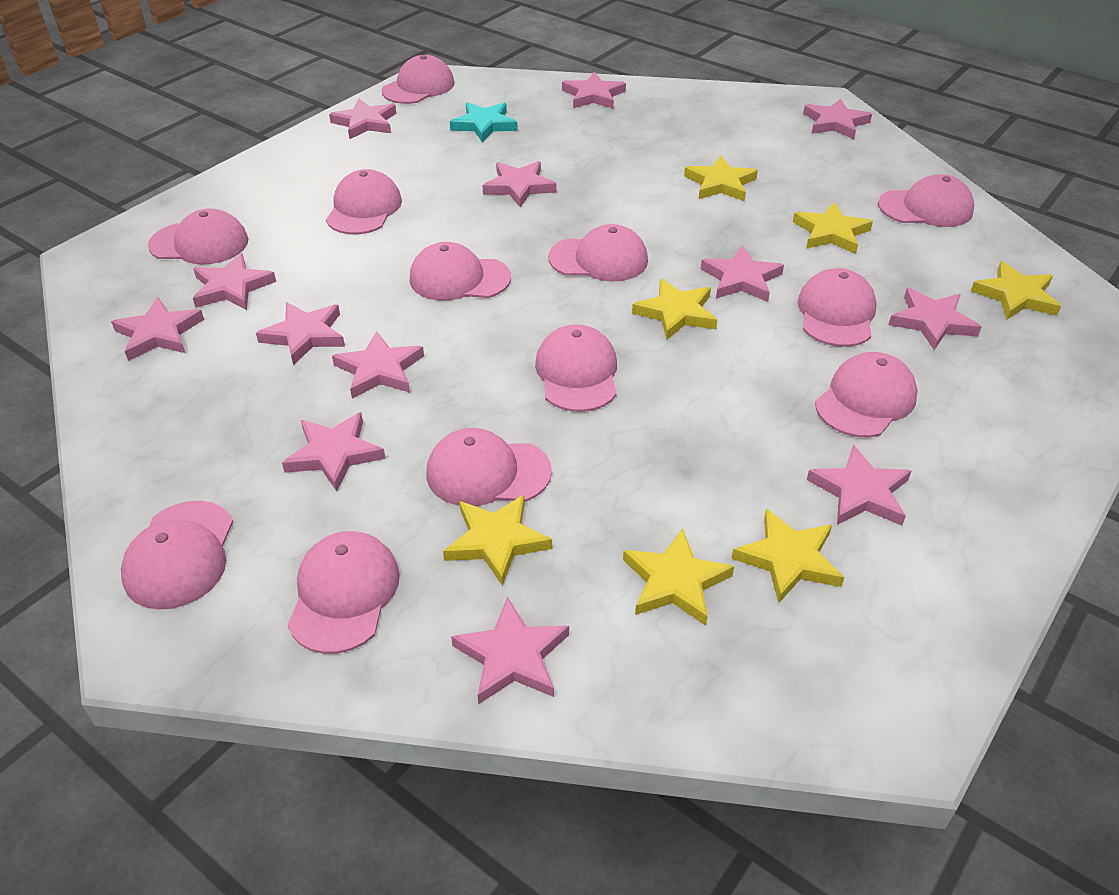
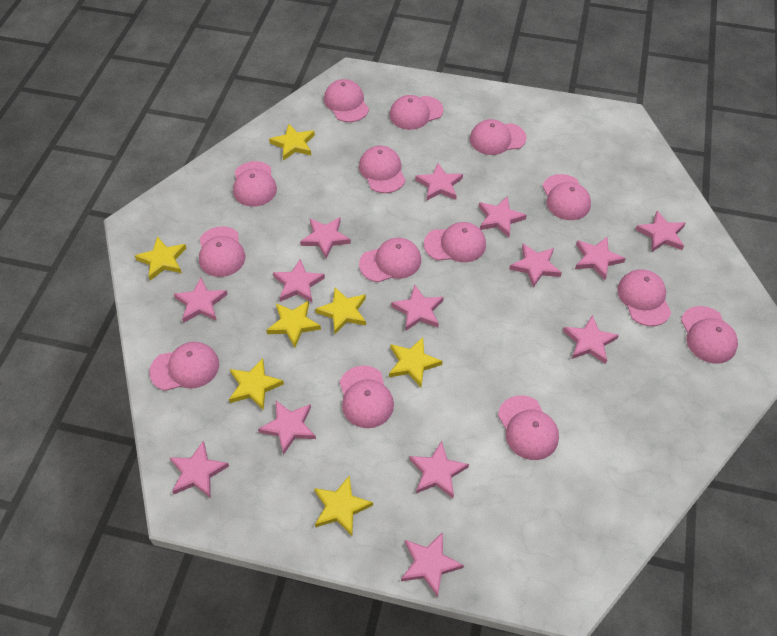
pink cap: [121,501,233,610] [148,208,249,264] [288,531,400,654] [326,169,402,234] [381,55,454,104] [410,242,511,301] [427,428,552,506] [535,325,617,412] [548,224,648,281] [798,268,877,347] [815,352,918,437] [878,174,974,227] = 12 -> [149,342,219,391] [199,226,245,277] [233,161,277,207] [324,79,369,122] [340,365,394,428] [359,145,406,193] [359,238,421,282] [389,95,443,130] [424,222,486,262] [470,119,527,155] [498,395,559,460] [542,174,591,220] [617,269,671,326] [681,306,738,364] = 14
pink star: [111,297,204,361] [193,253,276,310] [256,302,345,365] [282,412,386,491] [329,99,396,139] [332,331,424,399] [451,597,569,704] [482,161,556,208] [562,72,626,109] [701,246,784,302] [803,98,872,139] [807,445,911,525] [889,288,981,350] = 13 -> [169,441,229,498] [174,278,228,323] [258,401,316,455] [273,259,325,302] [300,217,351,258] [391,285,444,331] [401,532,464,597] [409,441,469,498] [415,163,463,201] [479,196,527,237] [509,244,562,288] [563,315,619,364] [575,237,626,280] [635,211,686,252] = 14
turquoise star: [450,102,518,142] = 1 -> none = 0

